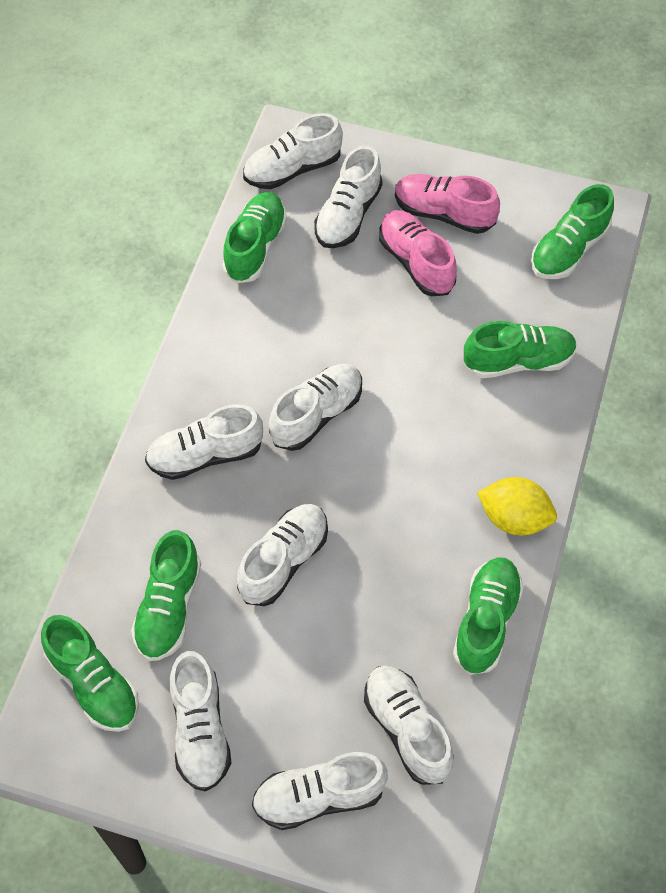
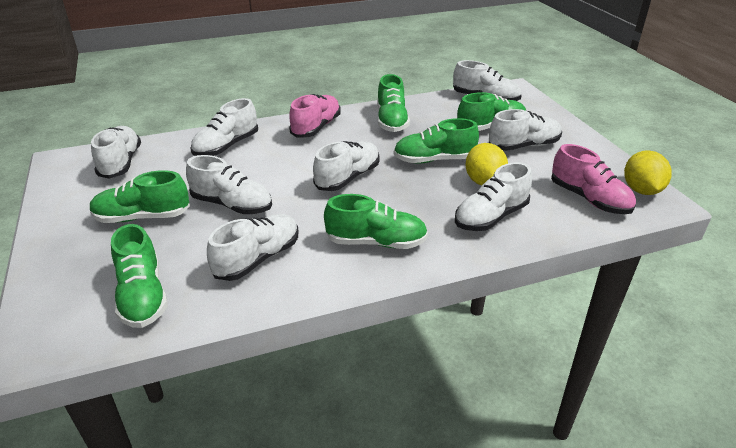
yellow lemon: [477,477,557,535] = 1 -> [465,143,508,185] [624,150,672,195] = 2

